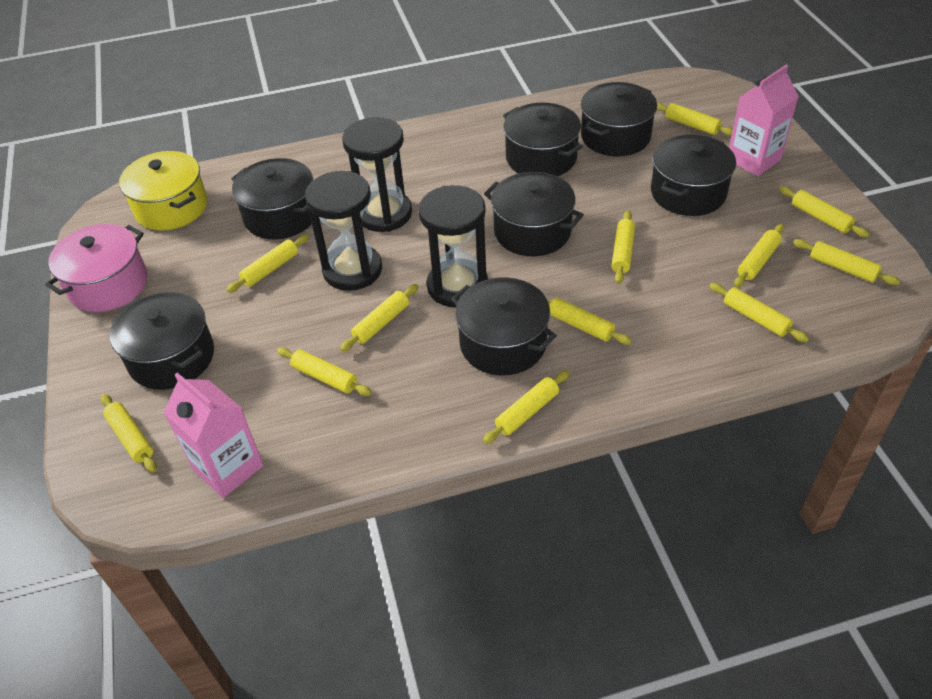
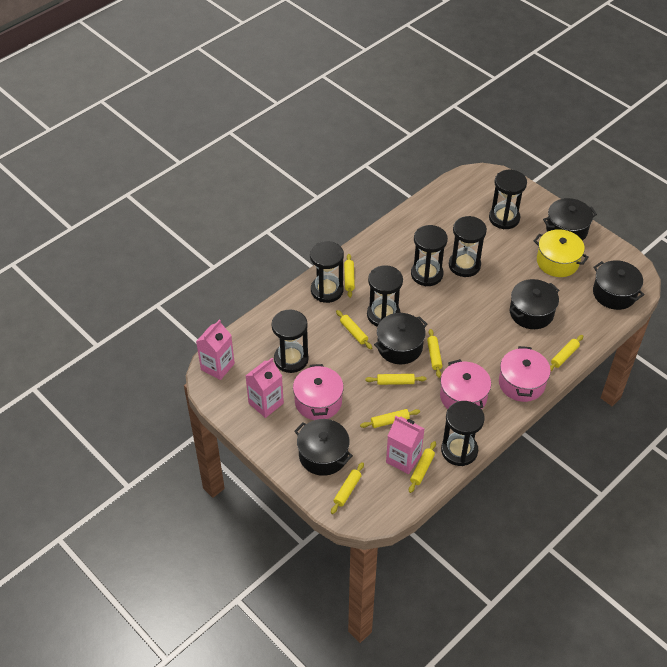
black hourglass: [305,171,382,291] [342,117,412,232] [418,185,488,307] = 3 -> [271,309,309,373] [310,241,344,303] [367,265,403,327] [411,225,448,286] [441,401,485,466] [449,216,487,277] [489,170,527,229] = 7
black pot: [110,292,214,390] [231,158,313,239] [451,277,557,375] [484,172,584,256] [503,102,583,176] [581,82,657,156] [651,135,736,216] = 7 -> [294,419,353,476] [374,313,427,364] [509,279,559,329] [543,198,597,241] [593,260,645,310] = 5
pink carton: [163,373,263,498] [729,65,799,176] = 2 -> [196,319,235,380] [246,358,284,418] [386,416,425,474] = 3
pink pot: [45,224,148,312] = 1 -> [293,364,344,420] [440,359,491,409] [499,346,551,402] = 3
yellow rolling pin: [101,394,157,473] [227,234,309,293] [277,347,372,396] [340,284,418,352] [483,370,569,444] [547,297,632,345] [612,211,635,284] [657,102,733,136] [709,283,809,342] [734,224,785,288] [779,186,870,238] [793,239,900,285] = 12 -> [331,462,364,514] [336,310,372,349] [344,254,355,298] [360,409,420,428] [365,374,426,385] [409,441,436,493] [427,329,442,378] [550,335,583,371] = 8

